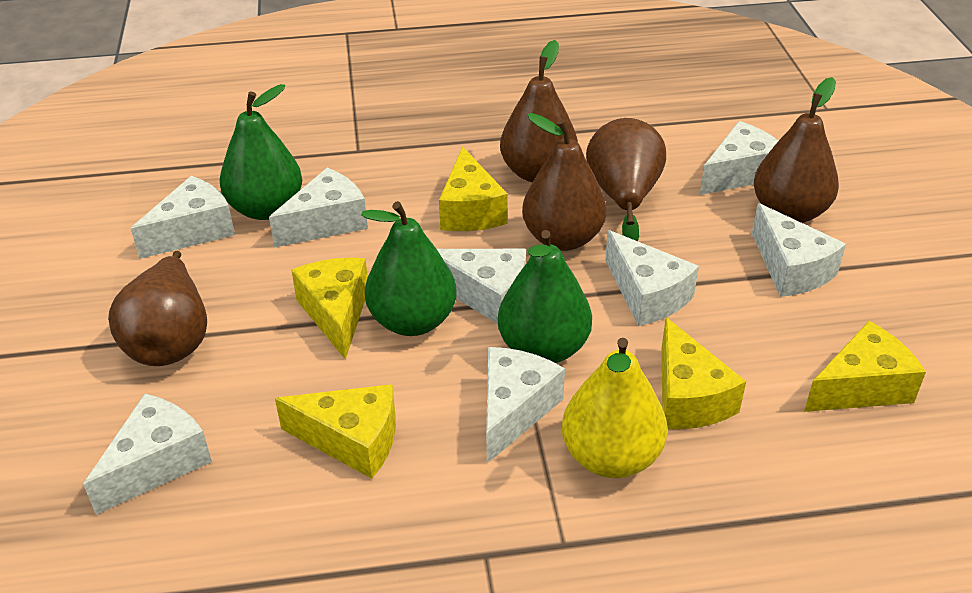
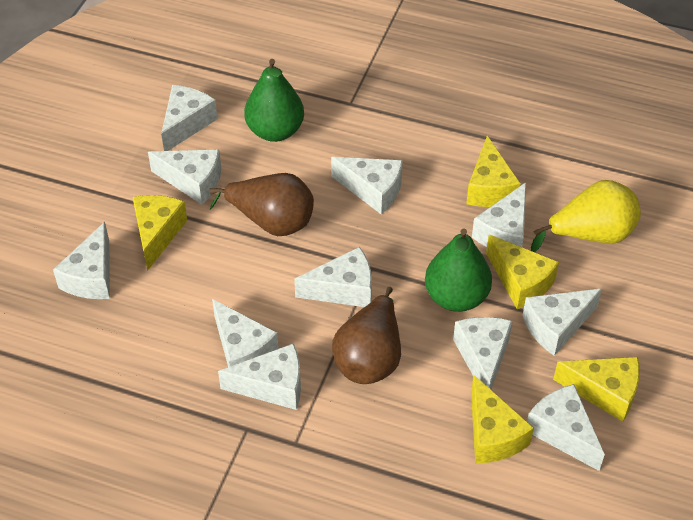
brown pear: [108,251,207,366] [500,40,578,182] [522,113,607,251] [586,118,666,241] [754,77,839,223] = 5 -> [209,173,314,236] [332,287,401,384] = 2
green pear: [220,84,302,220] [361,201,457,336] [498,230,592,363] = 3 -> [244,59,304,142] [425,229,492,312] = 2
white cheese: [83,394,212,515] [131,176,235,259] [269,168,368,248] [437,249,526,324] [486,347,565,463] [605,230,699,326] [700,121,778,195] [752,203,846,297] = 8 -> [53,222,110,299] [148,149,221,205] [161,85,217,151] [212,299,279,367] [218,343,301,410] [294,247,372,307] [331,157,403,215] [453,317,513,390] [472,182,526,247] [522,289,602,356] [527,384,605,471] = 11

